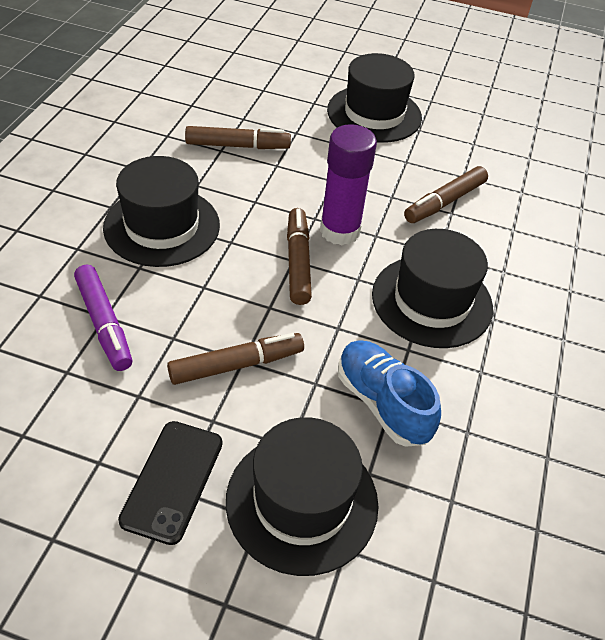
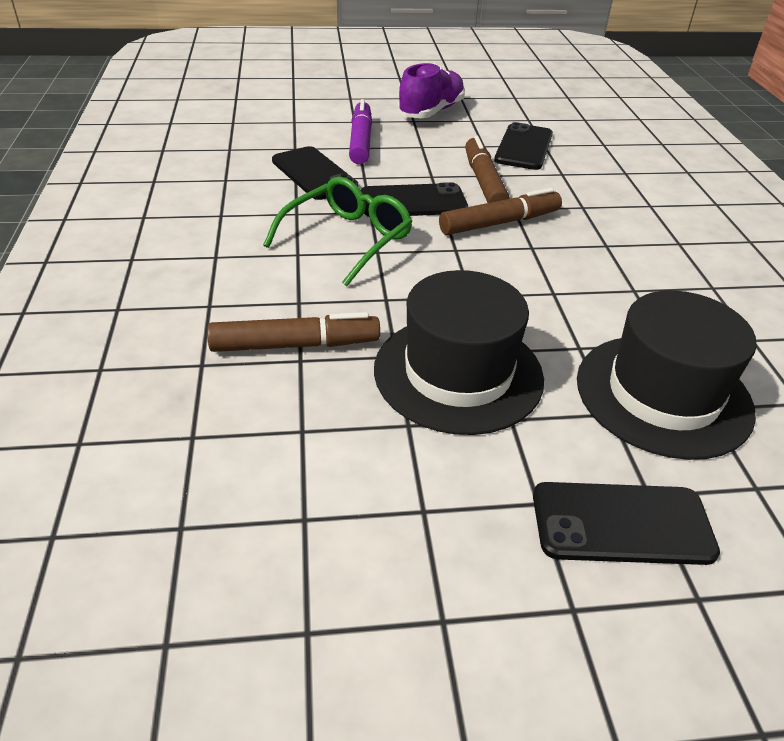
black hat: [103,156,220,267] [226,417,379,576] [327,53,422,143] [372,229,493,348] = 4 -> [374,270,544,435] [577,290,757,460] = 2
black phone: [118,421,222,545] = 1 -> [272,146,358,200] [361,182,468,217] [494,122,553,170] [533,482,720,565] = 4
blue shoe: [338,341,441,447] = 1 -> none = 0
brown marker: [167,333,304,385] [185,126,291,149] [287,208,312,305] [404,166,488,223] = 4 -> [207,312,380,352] [439,188,562,235] [465,135,510,203] = 3
green glasses: none = 0 -> [263,177,412,286] = 1
purple glue stick: [320,124,377,245] = 1 -> none = 0
purple shoe: none = 0 -> [397,63,465,118] = 1

